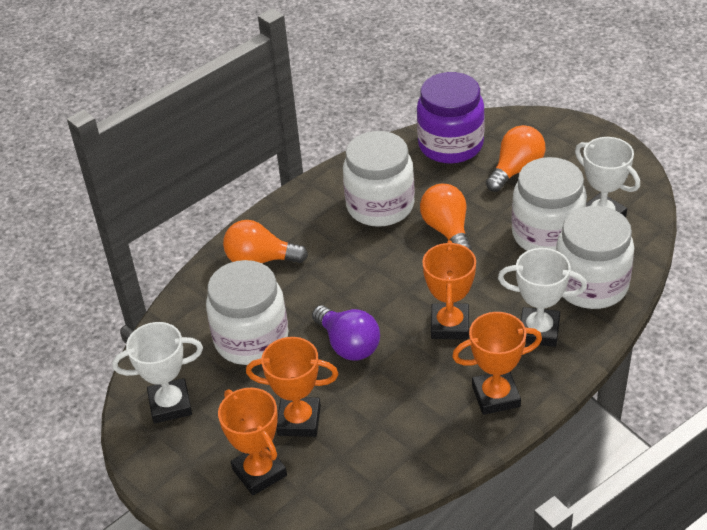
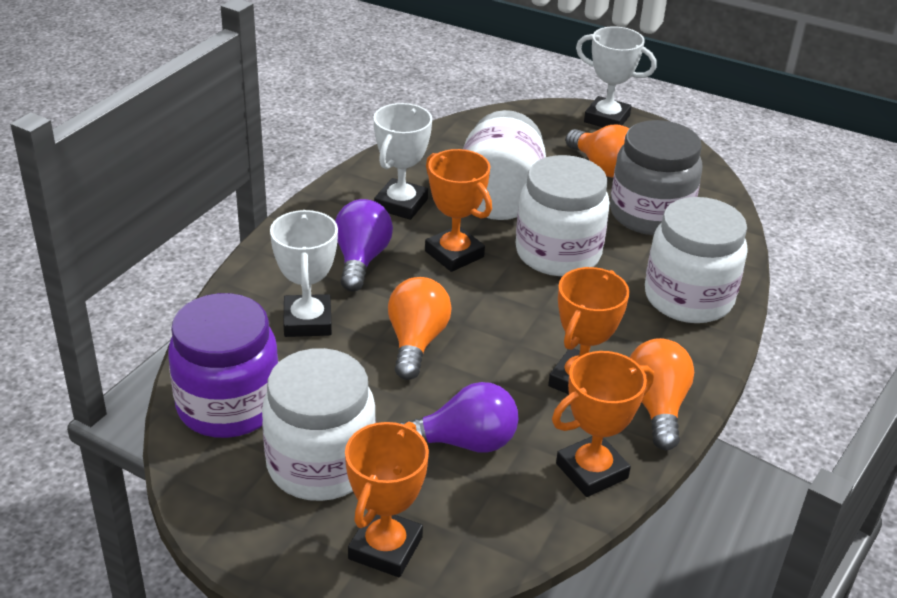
grey jar: none = 0 -> [610,120,702,235] = 1
purple light bulb: [312,305,380,361] = 1 -> [335,199,393,291] [400,382,519,453] = 2

